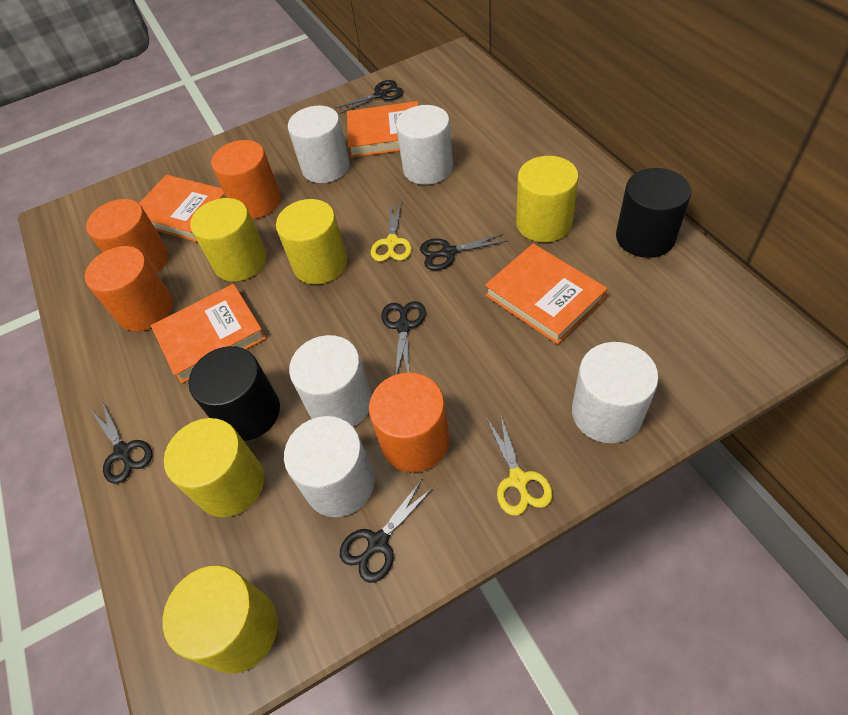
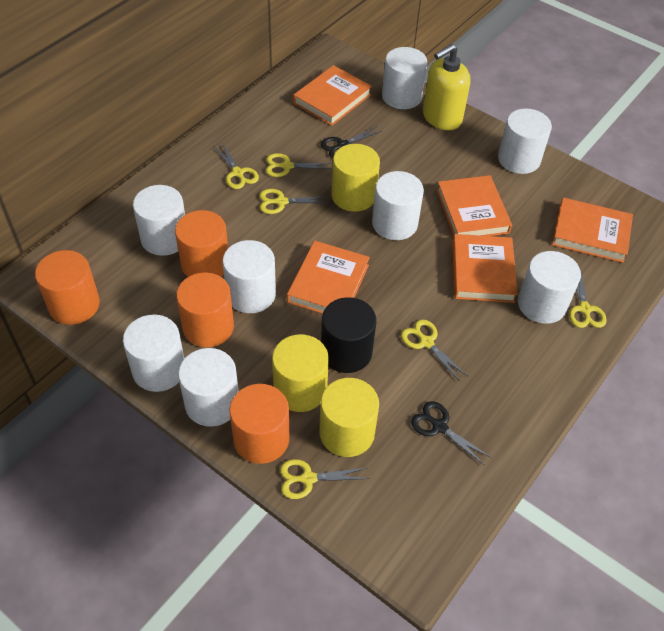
black cylinder: [189,346,280,441] [616,168,691,258] = 2 -> [321,297,376,373] = 1
black scissors: [92,401,152,484] [336,80,404,114] [340,478,435,583] [381,301,426,375] [420,233,508,270] = 5 -> [320,126,382,158] [411,401,490,466] = 2
orange book: [139,175,226,242] [151,284,266,384] [347,101,419,158] [485,244,607,344] = 4 -> [287,241,370,314] [293,65,372,126] [436,175,512,236] [452,234,518,303] [552,198,633,263] = 5
white cylinder: [284,416,374,517] [288,106,350,183] [289,335,372,427] [396,105,453,185] [572,342,659,443] = 5 -> [123,315,184,392] [133,185,185,256] [178,348,239,427] [222,240,276,313] [372,171,424,240] [382,47,427,109] [498,108,552,174] [518,251,581,324] = 8
yellow cylinder: [163,565,278,674] [164,418,264,517] [190,198,267,282] [276,199,347,284] [516,156,579,242] = 5 -> [272,334,329,412] [319,378,379,457] [331,144,380,212] = 3
yellow scissors: [371,202,412,262] [486,413,552,516] = 2 -> [213,143,259,189] [259,189,330,214] [266,153,333,177] [280,459,370,499] [401,319,468,380] [569,269,607,328] = 6
yellow soap dispenser: none = 0 -> [423,44,470,130] = 1

